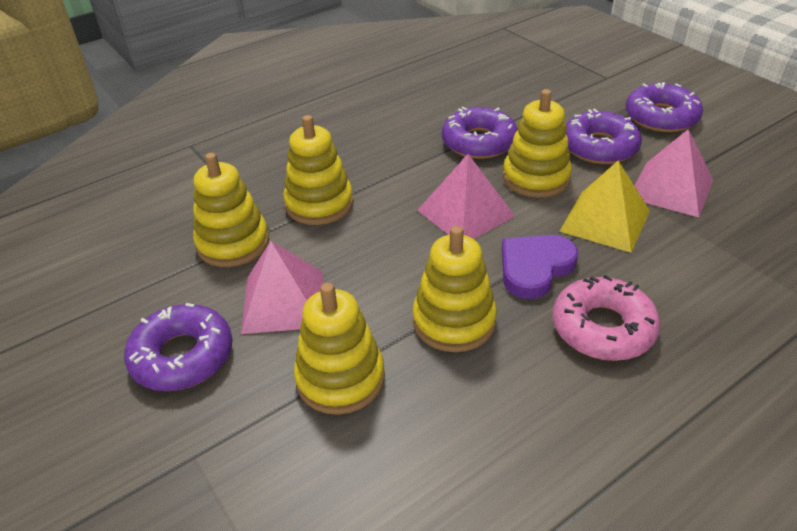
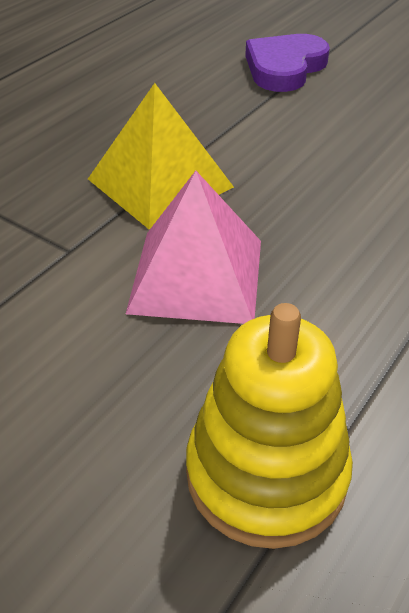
pink donut: [553,275,660,361] = 1 -> none = 0
pink pyramid: [241,241,323,334] [417,154,515,239] [635,129,713,217] = 3 -> [126,171,261,324] = 1
purple donut: [124,303,233,391] [442,107,518,159] [566,109,642,164] [626,82,703,132] = 4 -> none = 0
yellow stacking toy: [193,153,269,267] [283,115,354,225] [294,283,385,415] [413,226,497,352] [503,89,572,198] = 5 -> [186,303,353,549] = 1

